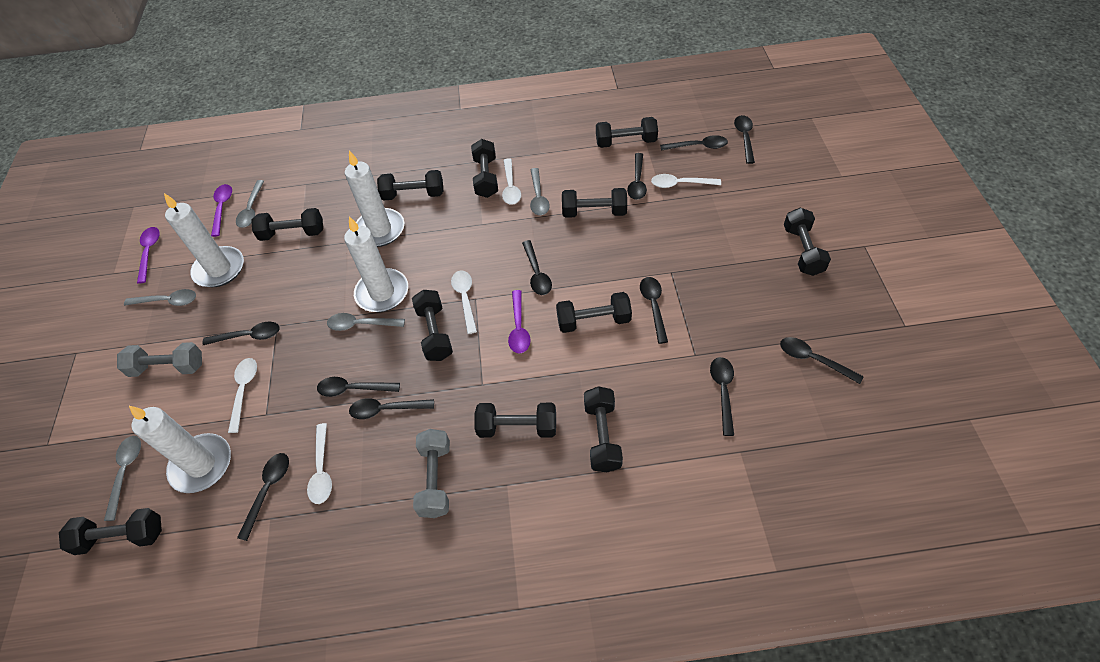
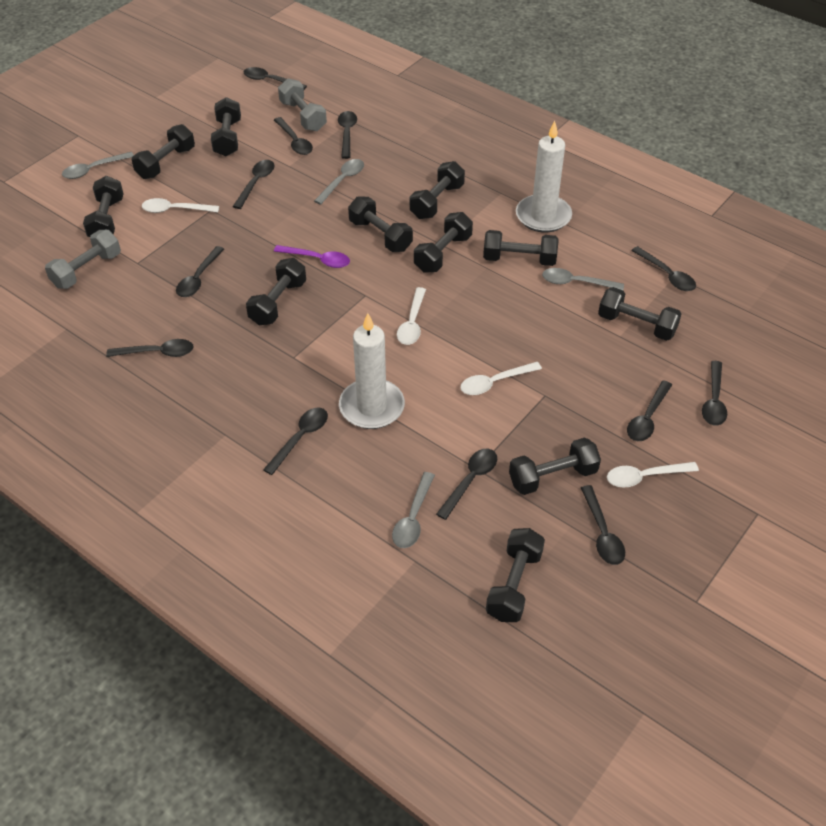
black spoon: [202,322,280,345] [237,453,289,541] [317,377,400,397] [349,398,434,419] [522,240,552,295] [627,153,647,200] [640,277,668,344] [660,135,728,151] [710,357,734,436] [734,115,755,164] [780,337,864,384] = 11 -> [106,339,194,357] [176,246,224,297] [233,160,275,209] [244,67,307,90] [263,408,328,475] [274,117,313,155] [338,111,357,159] [436,449,497,520] [581,485,625,565] [627,380,672,441] [631,246,696,291] [702,361,727,425] = 12
grey spoon: [104,436,141,521] [124,289,196,306] [236,180,264,228] [327,313,405,331] [530,168,550,215] = 5 -> [62,152,134,179] [314,159,364,205] [392,472,435,548] [542,268,624,290] = 4
purple spoon: [137,227,160,284] [211,184,232,237] [508,290,530,353] = 3 -> [274,245,350,268] = 1
white candle: [129,406,231,493] [164,193,244,287] [344,216,408,312] [345,150,404,247] = 4 -> [339,313,405,429] [516,121,572,232] = 2
white spoon: [228,358,257,433] [307,423,332,504] [451,271,477,334] [502,158,521,205] [651,174,721,188] = 5 -> [142,198,219,213] [397,287,426,345] [460,362,542,395] [607,462,699,488] = 4

